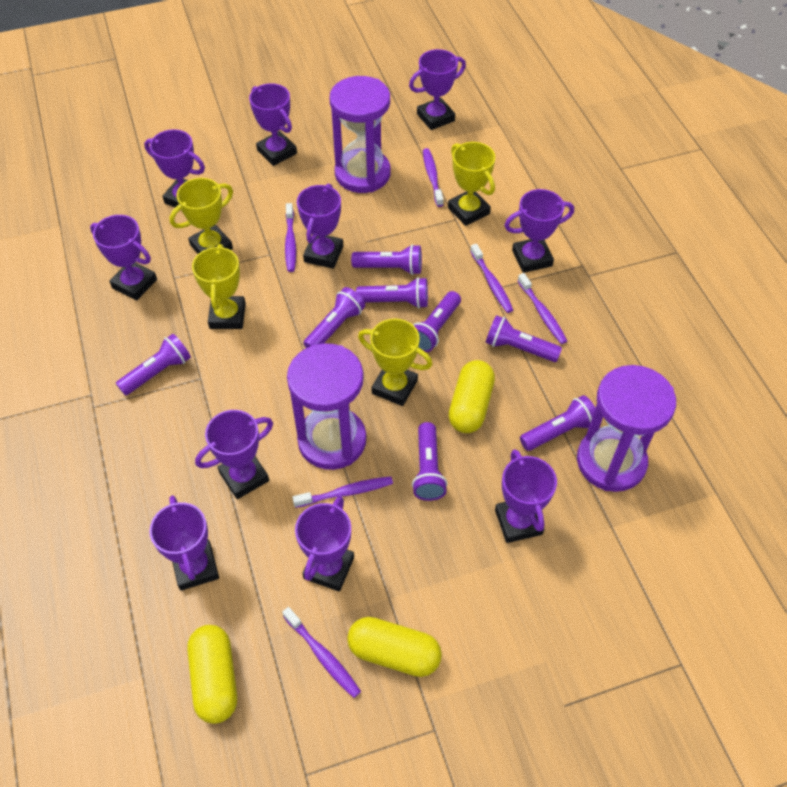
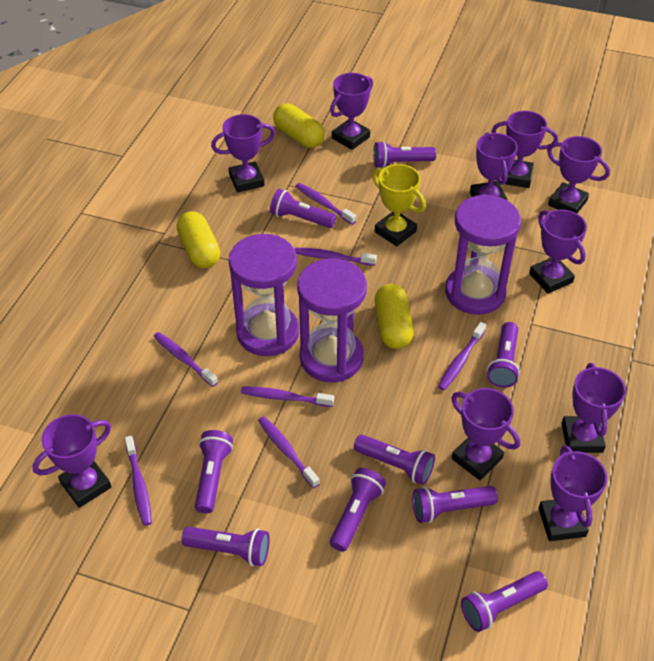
purple flashlight: [116,334,191,396] [303,287,365,348] [351,244,422,275] [356,277,428,308] [412,422,448,501] [413,291,461,352] [485,315,562,362] [520,395,595,451] = 8 -> [181,527,270,566] [195,430,233,514] [270,189,336,228] [330,468,386,552] [354,434,435,485] [373,141,436,168] [412,486,498,523] [461,571,548,632] [487,322,520,388] = 9
purple toothbrush: [282,607,361,698] [285,203,296,272] [292,476,393,508] [423,148,444,207] [470,244,513,313] [518,273,567,344] = 6 -> [125,436,152,526] [153,332,218,387] [241,386,334,407] [258,416,320,488] [294,248,377,266] [295,183,356,225] [438,322,486,390] = 7
yellow trophy: [170,178,233,254] [192,244,246,329] [358,319,433,406] [448,142,495,226] = 4 -> [372,164,426,246] = 1

